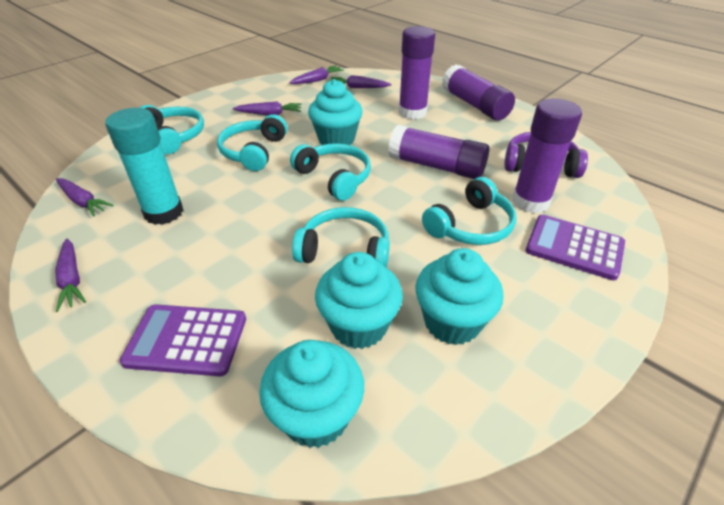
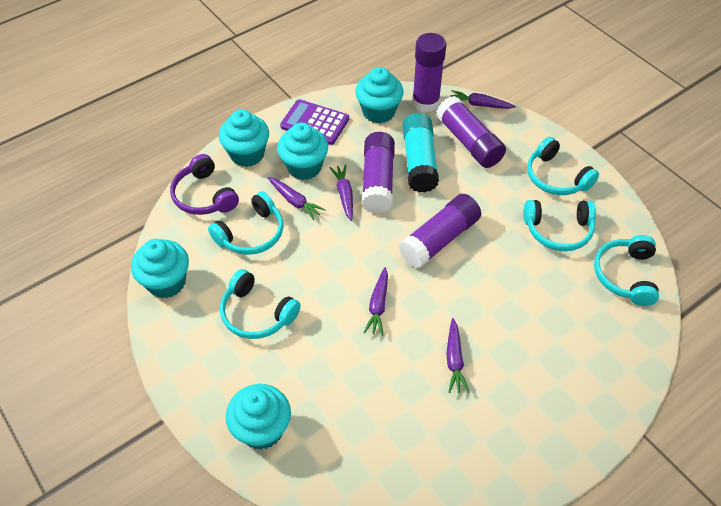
purple calculator: [120,304,246,377] [525,215,625,280] = 2 -> [280,99,349,145] = 1
turquoise cupcake: [259,340,364,448] [308,79,363,145] [315,252,403,349] [415,248,504,345] = 4 -> [131,239,189,298] [219,110,269,167] [226,384,291,450] [277,122,328,180] [355,67,404,123] = 5

